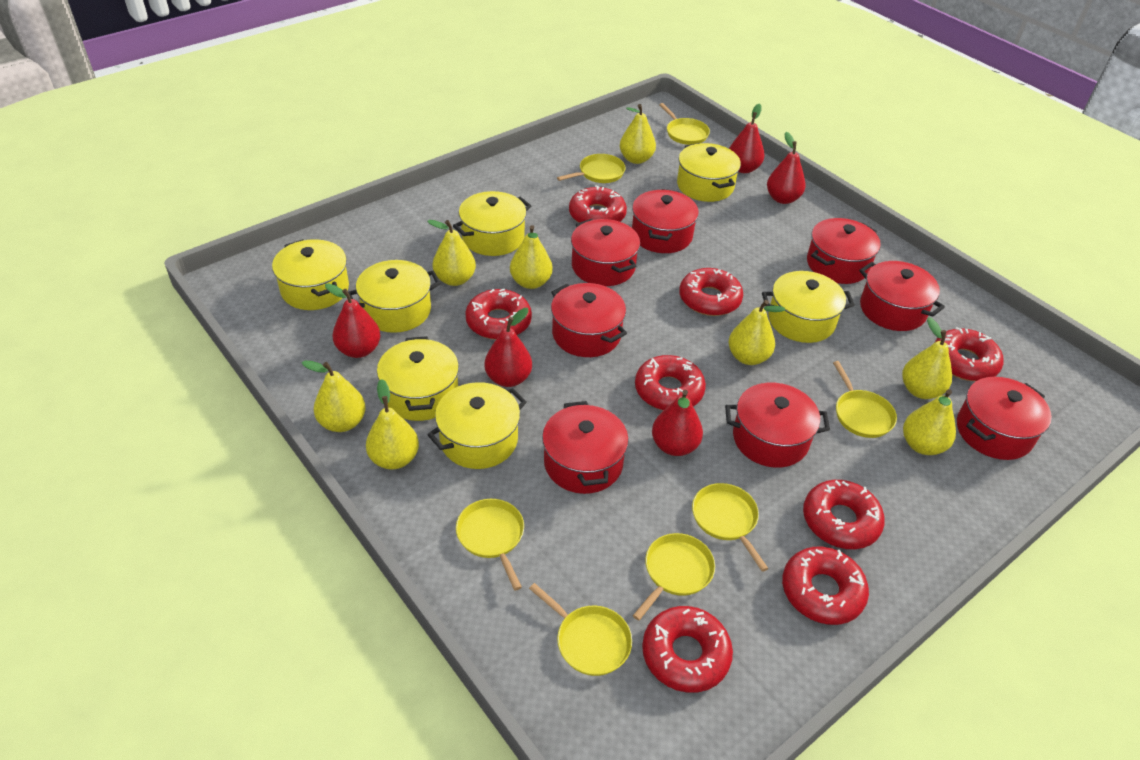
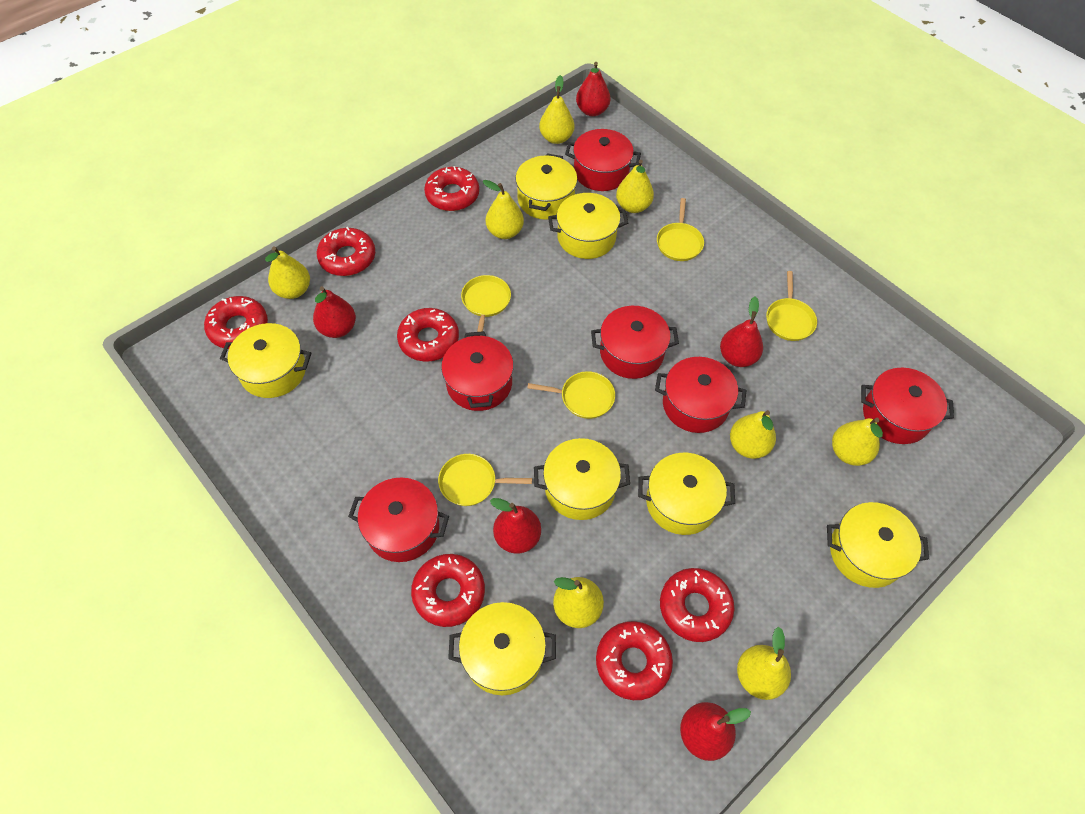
red donut: [465,289,532,340] [569,185,627,223] [635,355,706,410] [642,606,733,693] [679,268,743,316] [782,547,869,625] [803,480,885,549] [935,327,1003,381] = 8 -> [204,296,268,349] [317,227,375,276] [397,308,459,362] [411,554,485,627] [424,166,479,211] [596,621,673,700] [660,568,734,642] = 7
red pot: [542,401,629,494] [551,283,627,357] [571,219,640,286] [632,189,699,253] [725,383,830,468] [807,218,881,284] [859,261,945,331] [957,377,1052,460] = 8 -> [348,477,449,562] [441,331,514,411] [565,129,641,191] [591,306,679,379] [655,357,747,433] [861,368,954,444] = 6
yellow pan: [456,499,524,590] [529,583,632,676] [557,154,625,183] [633,533,715,620] [659,103,710,145] [692,483,769,572] [833,361,897,438] = 7 -> [438,454,532,506] [461,275,511,336] [527,371,615,419] [657,198,704,261] [766,271,817,341] = 5

